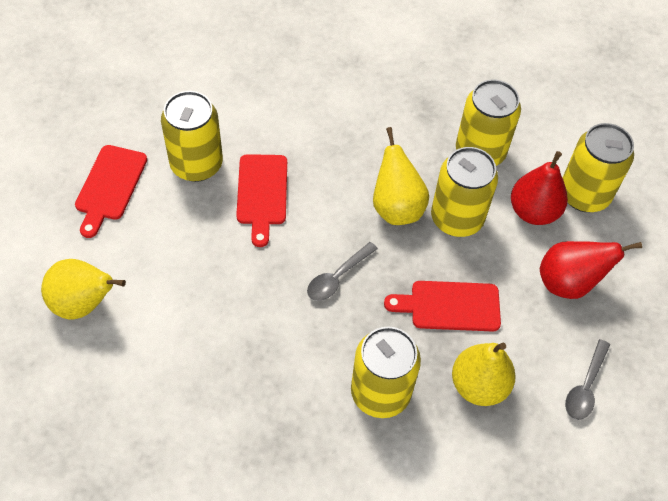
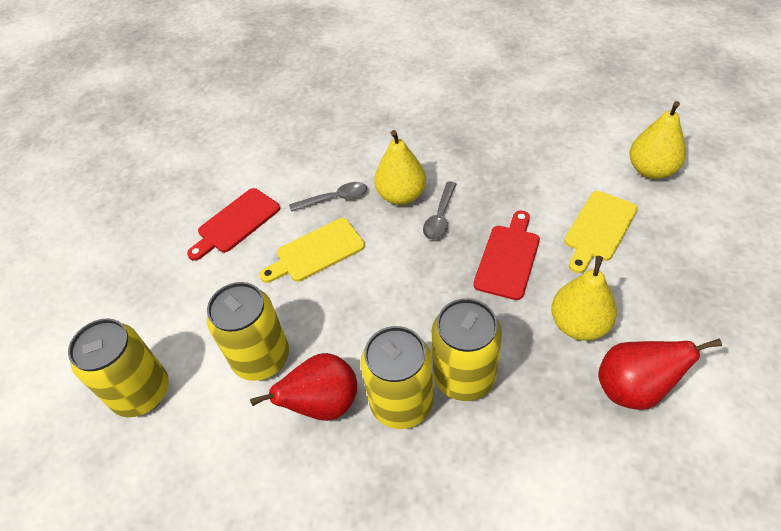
red cutting board: [75,145,147,238] [236,154,287,247] [384,281,501,331] = 3 -> [187,188,280,261] [473,211,540,300] = 2
yellow can: [161,91,223,182] [351,327,421,418] [431,147,498,237] [456,80,521,166] [562,123,634,212] = 5 -> [68,318,169,417] [207,282,289,381] [360,326,433,429] [432,298,502,401] = 4
yellow cutting board: none = 0 -> [259,218,365,283] [564,191,638,273] = 2

